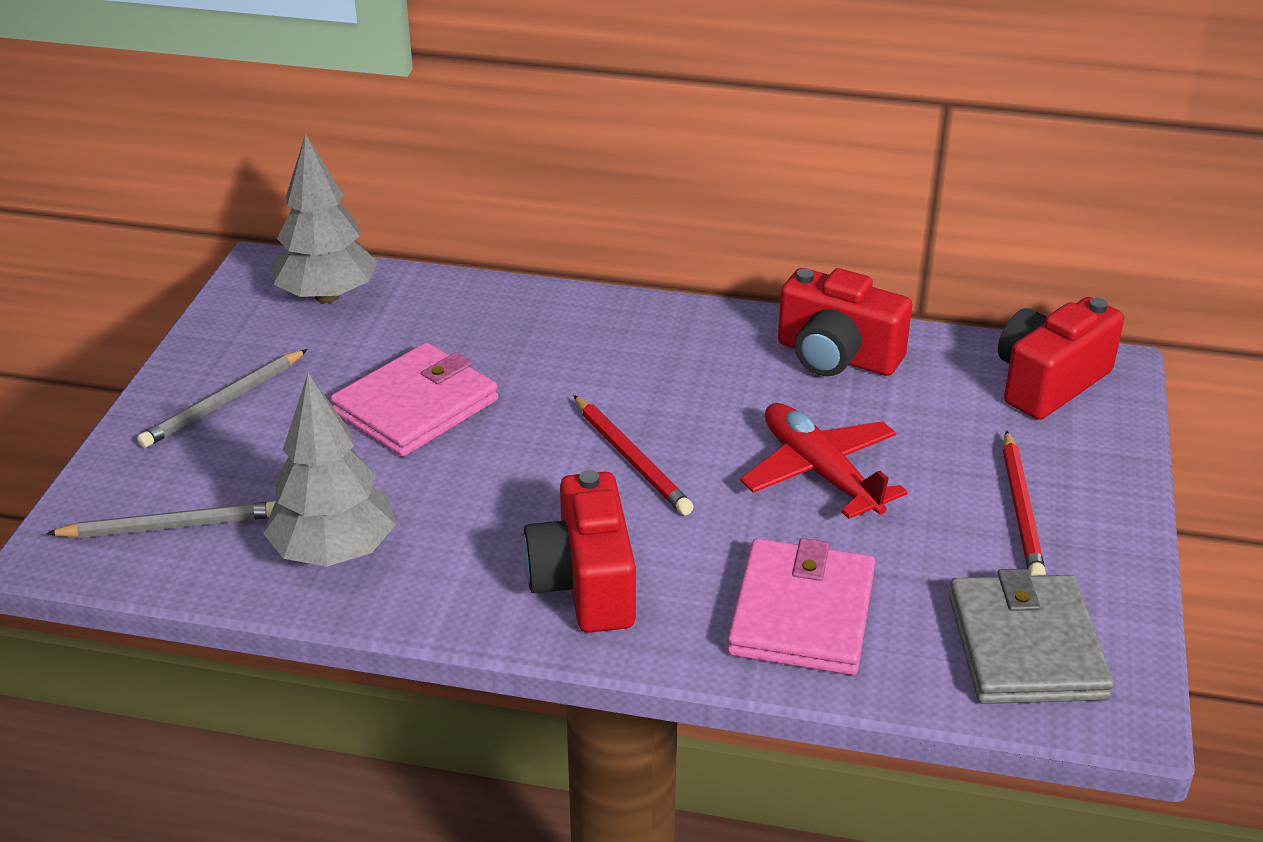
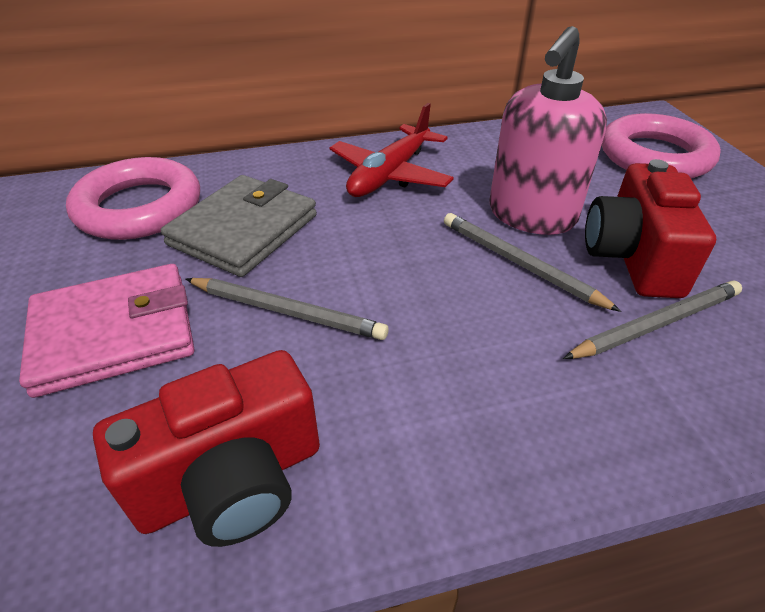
grey pencil: [46,501,276,538] [137,349,308,448] = 2 -> [186,278,389,340] [444,213,621,312] [563,281,742,359] = 3
grey tree: [263,373,396,567] [271,133,378,303] = 2 -> none = 0
pink ring: none = 0 -> [66,157,200,240] [602,113,721,179] = 2
pink soap dispenser: none = 0 -> [490,26,607,235] = 1
pink wallet: [330,343,498,457] [727,538,875,675] = 2 -> [19,264,194,398] = 1
red camera: [523,470,636,633] [778,268,912,376] [998,297,1124,420] = 3 -> [93,350,320,547] [585,159,716,298] = 2
red pencil: [573,395,694,515] [1003,430,1046,576] = 2 -> none = 0

